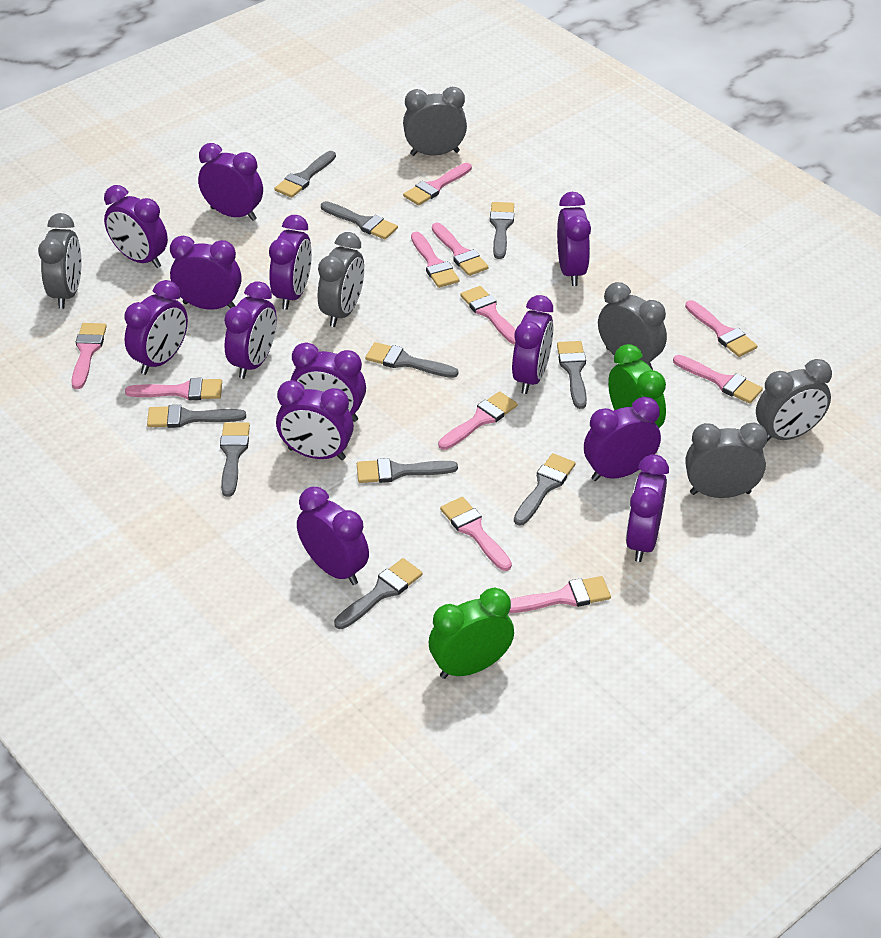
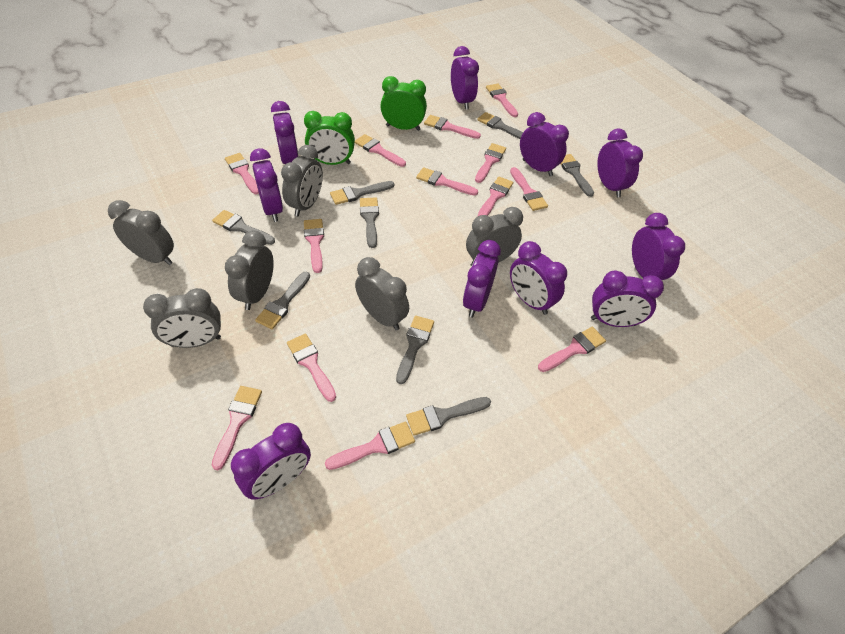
grey brush: [147,405,246,428] [220,422,250,497] [274,151,336,198] [321,201,398,240] [334,558,423,629] [357,458,458,483] [365,342,458,378] [490,202,514,259] [514,453,575,526] [557,341,587,409] = 10 -> [212,210,275,245] [255,271,310,329] [330,181,394,205] [360,197,379,248] [396,316,434,384] [406,397,491,436] [477,112,523,139] [560,154,594,197] = 8
pink brush: [71,323,107,389] [125,378,222,400] [403,163,472,205] [411,232,459,288] [432,223,488,276] [438,391,517,450] [440,497,512,571] [460,286,516,345] [509,576,611,613] [673,355,763,404] [685,300,757,357] = 11 -> [211,386,262,470] [225,153,259,194] [287,334,336,402] [304,219,324,273] [325,422,415,470] [355,134,406,167] [416,167,478,196] [424,115,481,139] [475,143,506,183] [478,177,513,216] [486,84,518,117] [510,167,548,211] [538,327,606,372] = 13
purple clock: [104,185,168,268] [124,280,188,375] [170,236,242,310] [198,143,263,221] [224,281,277,379] [269,215,312,310] [276,380,354,460] [291,342,366,422] [297,487,369,585] [512,295,553,394] [557,192,591,286] [584,397,661,481] [626,455,669,562] = 13 -> [231,423,311,499] [250,148,283,222] [271,101,299,164] [451,46,479,110] [463,240,501,318] [510,241,567,315] [520,112,569,176] [591,270,664,327] [597,129,643,197] [632,213,685,280] = 10

